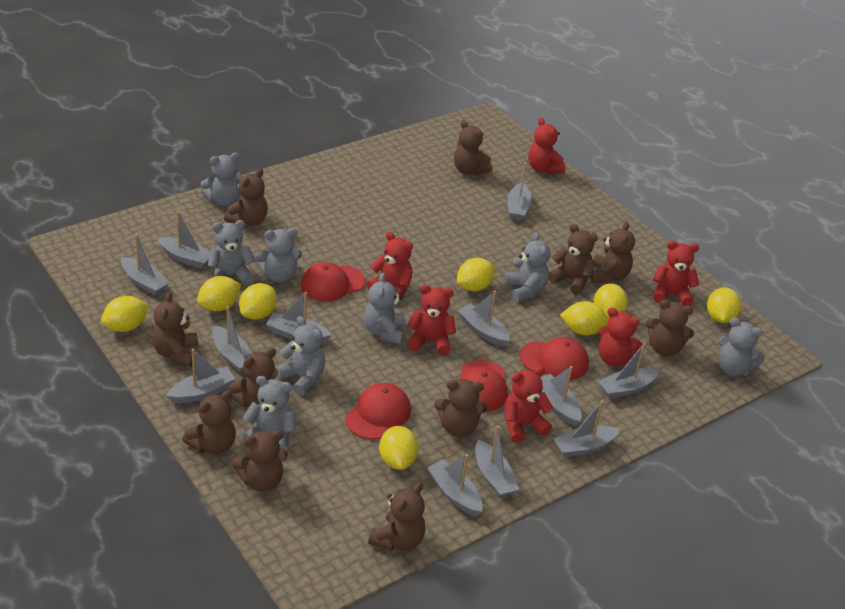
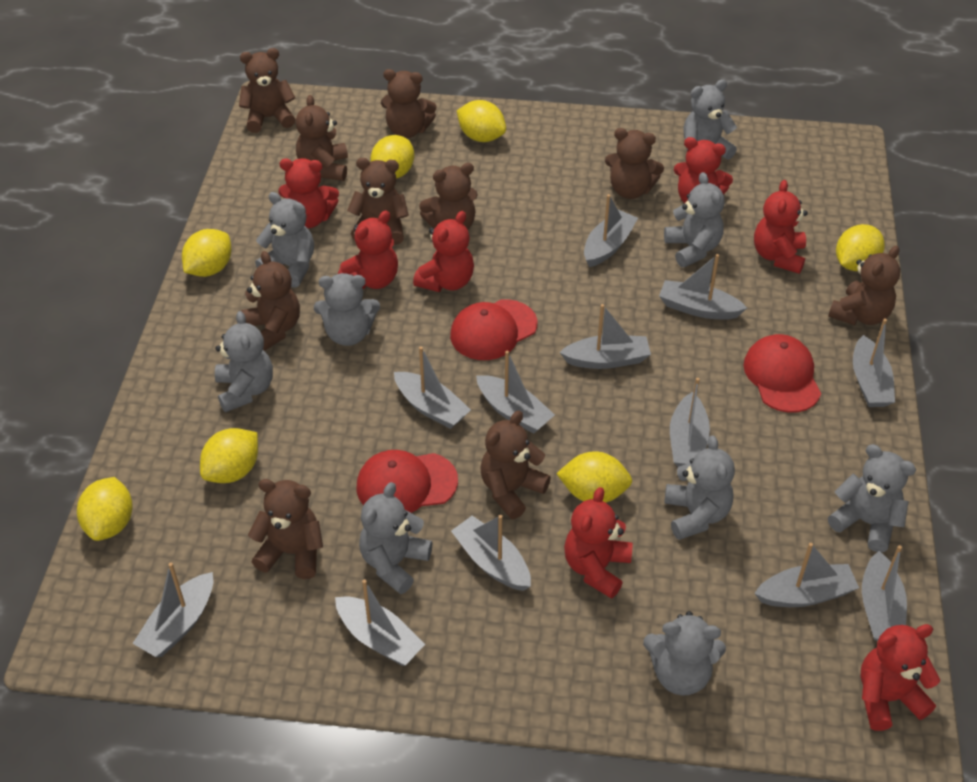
brown teddy bear: [152,292,198,367] [183,390,236,455] [224,169,268,226] [229,348,278,407] [232,431,288,492] [368,482,426,552] [434,379,487,437] [454,120,492,175] [549,224,598,295] [591,221,635,283] [646,300,694,356] = 11 -> [239,48,296,133] [241,251,300,351] [248,479,323,579] [296,95,348,181] [347,158,409,245] [381,69,437,138] [419,163,478,229] [481,411,551,519] [605,128,664,199] [828,246,900,325] = 10
grey teddy bear: [200,153,243,206] [208,220,255,285] [243,376,295,451] [255,228,302,283] [275,316,325,396] [364,273,405,345] [505,232,550,302] [718,318,765,376] = 8 -> [215,311,273,412] [255,192,314,288] [314,273,380,346] [359,482,432,594] [643,611,726,696] [664,172,724,267] [665,435,735,540] [684,79,737,160] [828,444,916,552] = 9
red cap: [301,262,365,302] [345,383,411,439] [458,360,508,412] [520,337,589,380] = 4 -> [357,450,458,513] [450,299,537,360] [743,334,821,413] = 3
red teddy bear: [366,232,413,303] [407,284,456,355] [505,367,553,443] [528,118,566,174] [599,308,643,367] [653,241,699,306] = 6 -> [278,158,339,228] [338,211,398,289] [413,211,474,292] [564,487,632,599] [674,137,733,203] [754,180,808,274] [860,624,940,731] = 7
yellow lemon: [101,296,149,332] [197,276,241,311] [239,283,277,320] [379,426,418,470] [457,258,495,291] [560,301,609,335] [594,283,628,318] [707,287,741,323] = 8 -> [77,477,133,541] [182,229,231,277] [200,428,258,483] [370,135,414,179] [457,100,506,142] [556,451,632,503] [836,224,885,271] = 7

